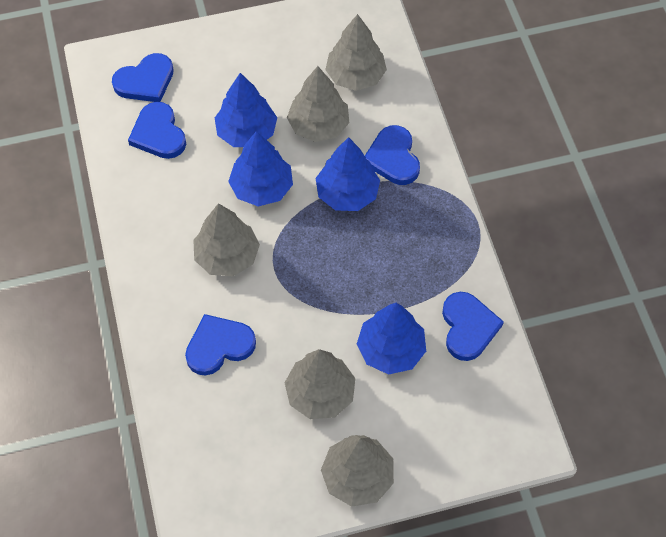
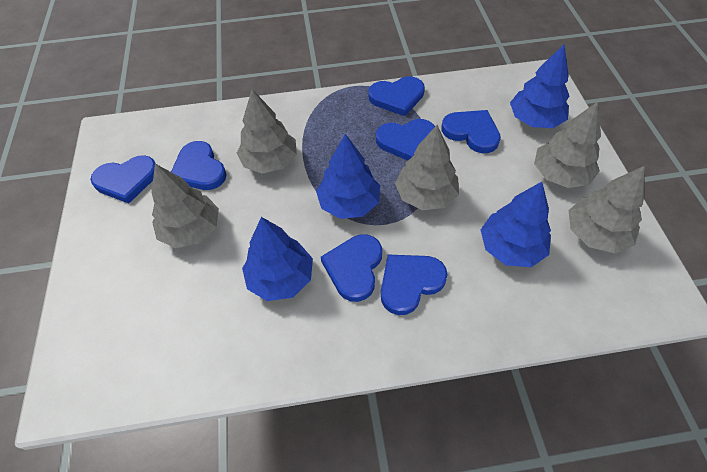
blue heart: [112,53,174,102] [128,102,186,159] [185,314,256,376] [365,125,420,185] [442,292,504,361] = 5 -> [90,155,156,203] [171,141,227,190] [321,234,382,302] [368,76,425,116] [376,119,435,161] [381,255,448,315] [441,110,501,153] = 7

